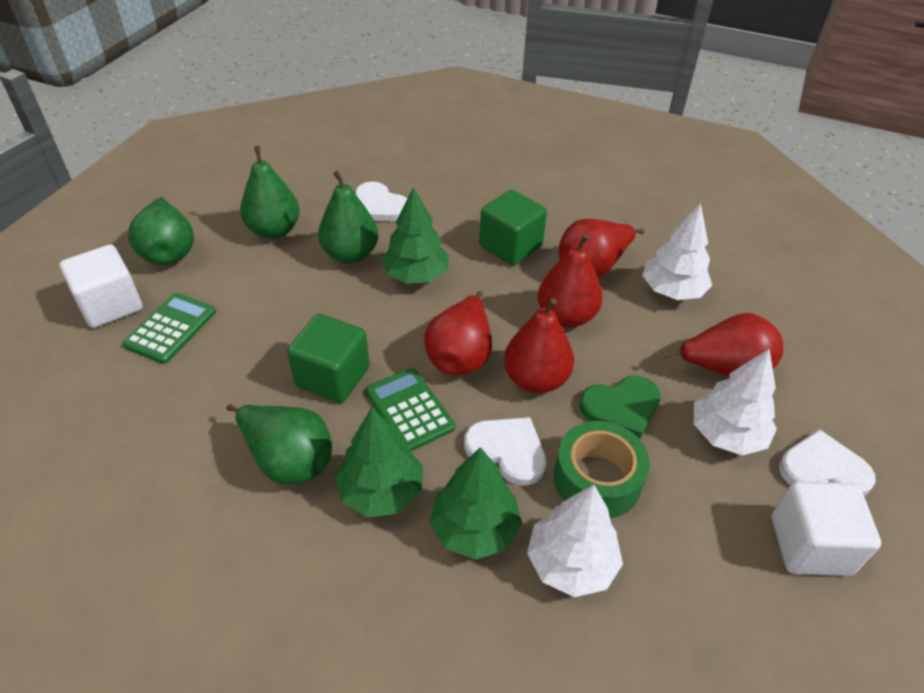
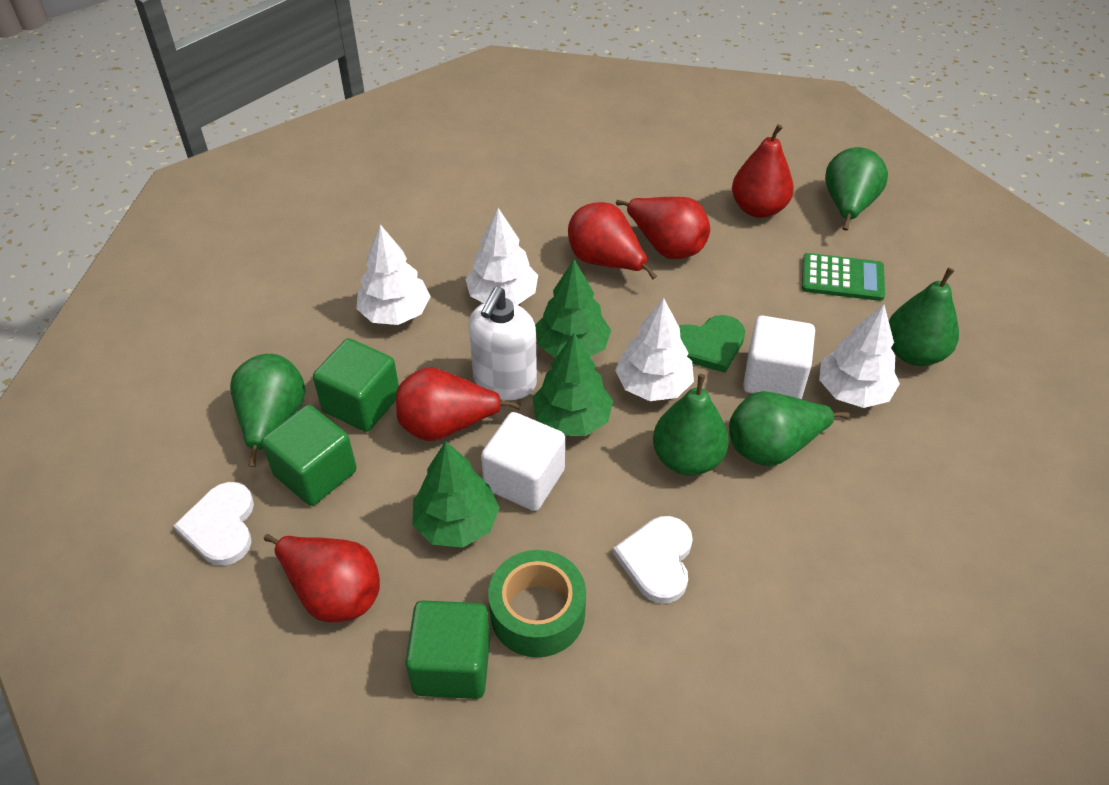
green calculator: [122,293,216,364] [366,368,455,452] = 2 -> [802,253,885,301] = 1
green cube: [287,314,370,403] [479,190,547,265] = 2 -> [262,405,357,506] [313,338,399,432] [405,600,490,699] = 3
green pear: [128,197,194,265] [226,404,332,484] [240,146,300,239] [318,170,378,263] = 4 -> [230,354,305,467] [653,374,729,476] [729,391,850,466] [825,147,888,231] [889,267,959,366] = 5
white heart: [355,182,407,221] [464,417,546,486] [779,429,876,496] = 3 -> [173,482,254,566] [613,516,693,603] = 2
white soap dispenser: none = 0 -> [469,287,537,400] = 1
white tree: [527,485,623,597] [642,203,712,300] [694,349,777,455] = 3 -> [356,225,431,325] [465,208,538,305] [615,298,694,401] [819,304,900,408] = 4

